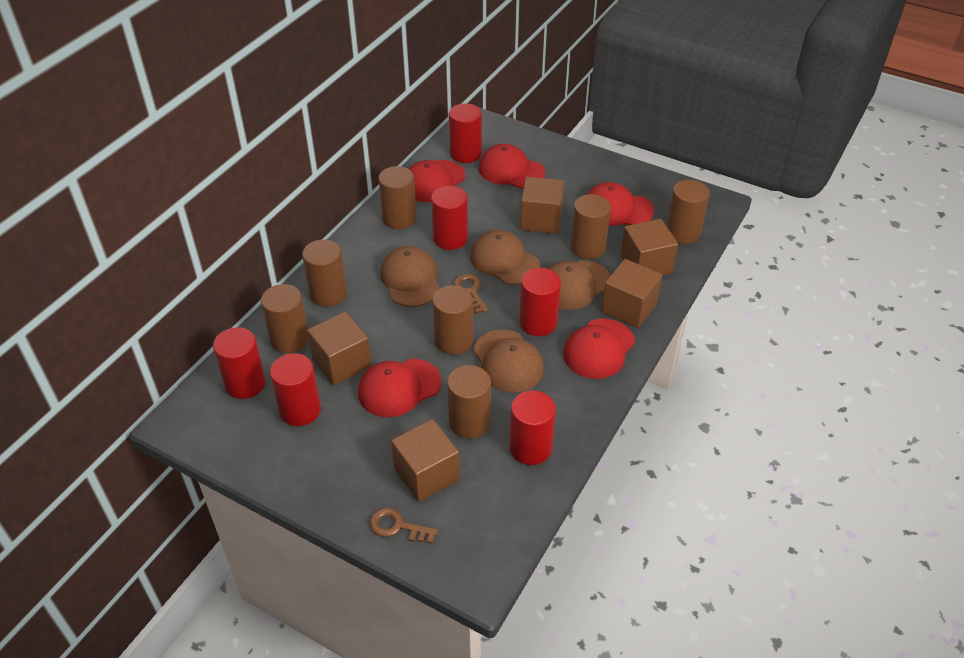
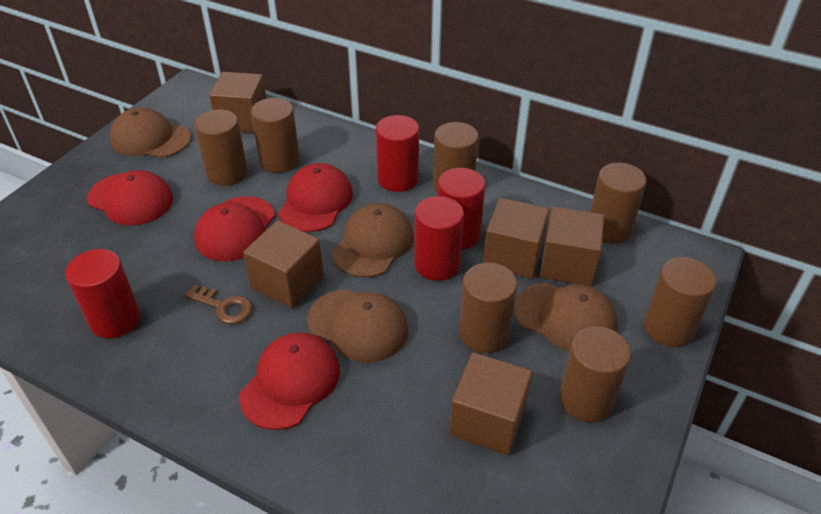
brown key: [370,508,438,544] [454,274,488,314] = 2 -> [184,285,252,324] = 1
red cap: [358,358,441,417] [409,160,465,202] [479,144,545,189] [563,319,635,379] [586,182,654,226] = 5 -> [87,170,173,226] [194,196,275,262] [239,333,340,430] [278,163,353,232] = 4
red cylinder: [213,327,266,399] [270,353,321,426] [431,186,468,250] [449,103,482,163] [510,390,556,465] [519,268,561,336] = 6 -> [65,249,140,338] [376,115,419,192] [414,196,464,281] [438,168,485,249] = 4

